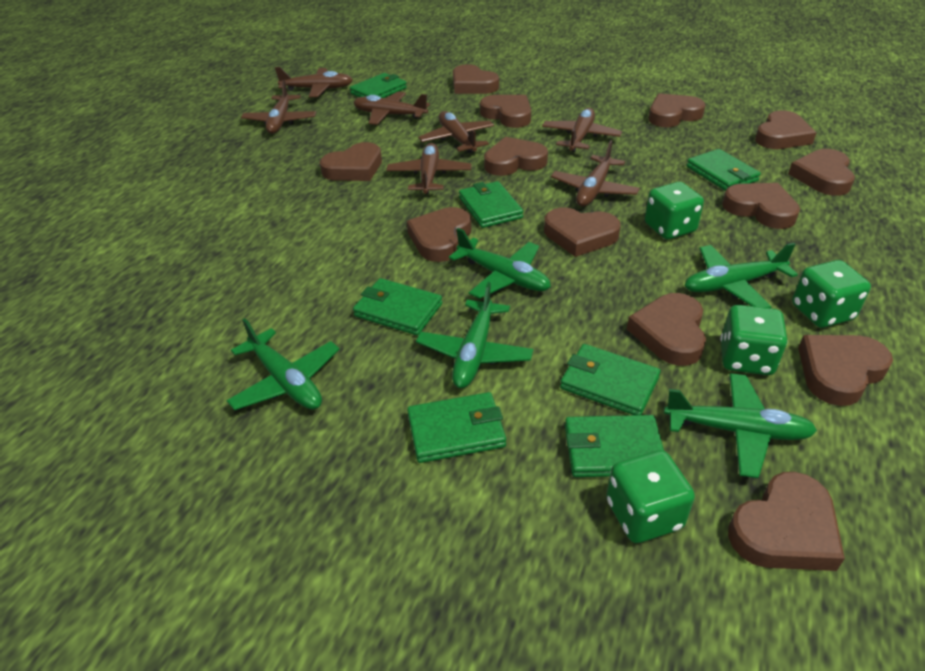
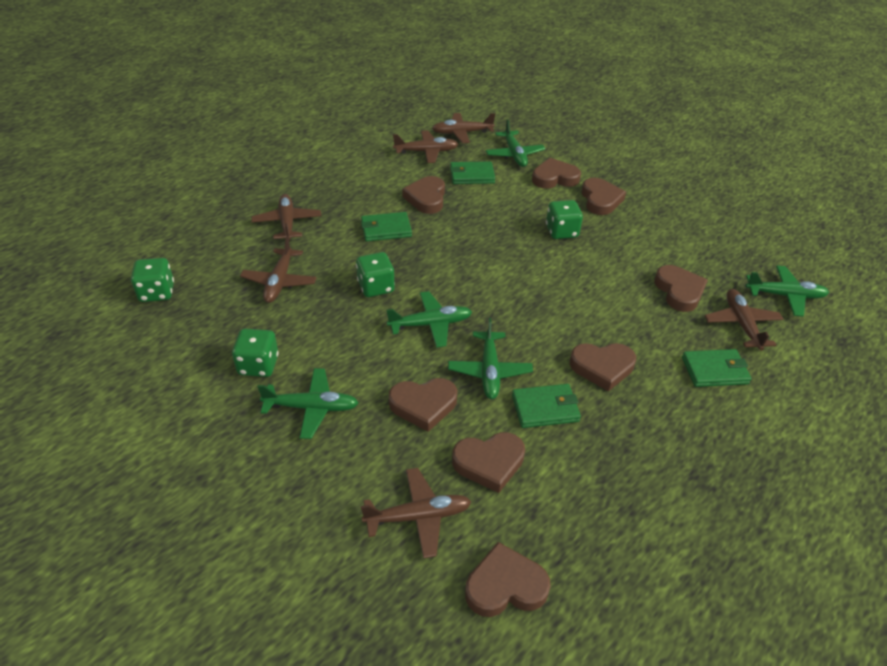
brown heart: [320,142,382,181] [407,207,471,262] [453,64,499,94] [480,95,531,128] [484,137,548,176] [544,208,621,257] [627,293,706,366] [649,93,705,127] [722,183,800,229] [728,472,845,571] [755,110,816,149] [788,149,855,196] [798,335,893,406] = 13 -> [389,378,457,432] [402,176,445,214] [452,432,525,493] [465,542,551,617] [532,158,581,189] [570,343,636,392] [582,178,626,215] [654,265,708,312] = 8
brown plane: [241,80,316,134] [275,67,353,97] [353,92,430,125] [386,143,472,194] [418,111,494,153] [542,108,622,152] [551,140,640,207] = 7 -> [240,236,317,303] [251,194,321,241] [361,468,471,559] [393,130,458,163] [432,113,495,143] [705,289,783,350] = 6
green wallet: [350,73,407,98] [353,278,442,335] [407,392,506,463] [459,181,523,228] [560,344,660,415] [565,415,664,477] [687,149,761,191] = 7 -> [361,212,412,241] [450,162,495,184] [512,384,581,428] [682,349,751,387] = 4

